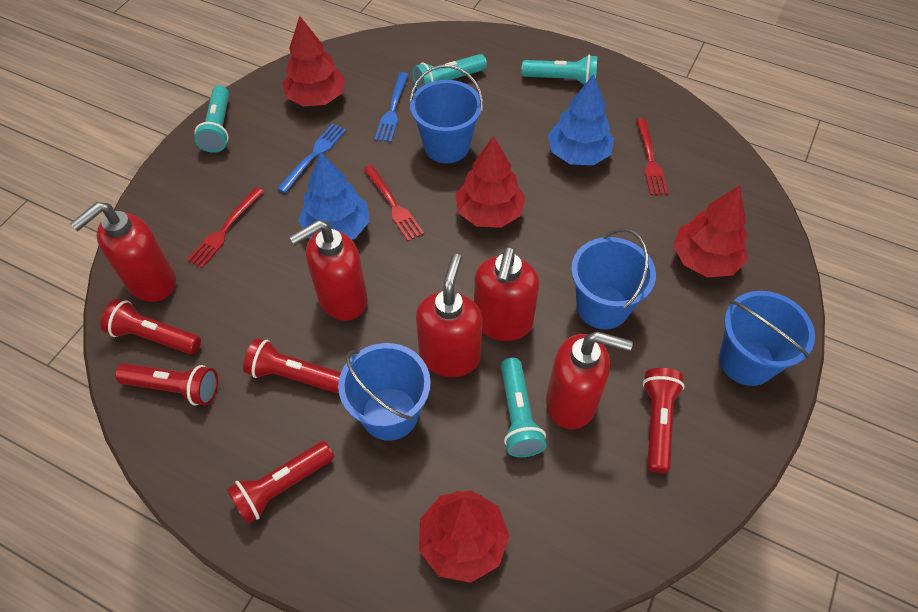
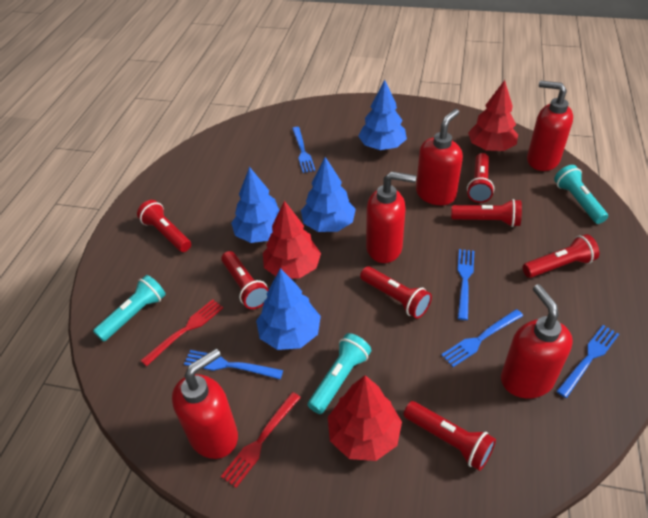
blue bucket: [338,343,431,441] [410,65,483,163] [571,228,656,329] [719,291,815,386] = 4 -> none = 0
blue fork: [277,124,346,193] [375,72,409,142] = 2 -> [184,350,283,379] [292,127,315,173] [441,309,523,367] [457,249,474,320] [556,325,619,398] = 5
blue tree: [298,152,370,240] [548,74,614,165] = 2 -> [231,167,280,243] [256,268,321,350] [301,157,356,232] [358,80,407,150] = 4
red flashlight: [100,299,201,355] [115,363,218,405] [226,441,334,524] [243,338,341,393] [643,368,685,473] = 5 -> [137,200,191,252] [221,251,269,309] [360,266,432,319] [404,401,496,471] [451,199,522,227] [467,153,494,203] [523,234,599,278] = 7
red fork: [187,187,264,268] [363,165,424,241] [636,118,668,195] = 3 -> [140,299,223,366] [221,392,301,488] = 2
red tree: [282,16,345,106] [419,491,510,583] [455,136,525,228] [673,186,748,277] = 4 -> [263,201,321,279] [328,375,402,461] [468,80,518,151] = 3
turquoise flashlight: [194,85,229,153] [412,54,487,90] [501,358,546,457] [521,55,598,85] = 4 -> [93,275,166,342] [308,333,371,414] [554,165,608,224] = 3

